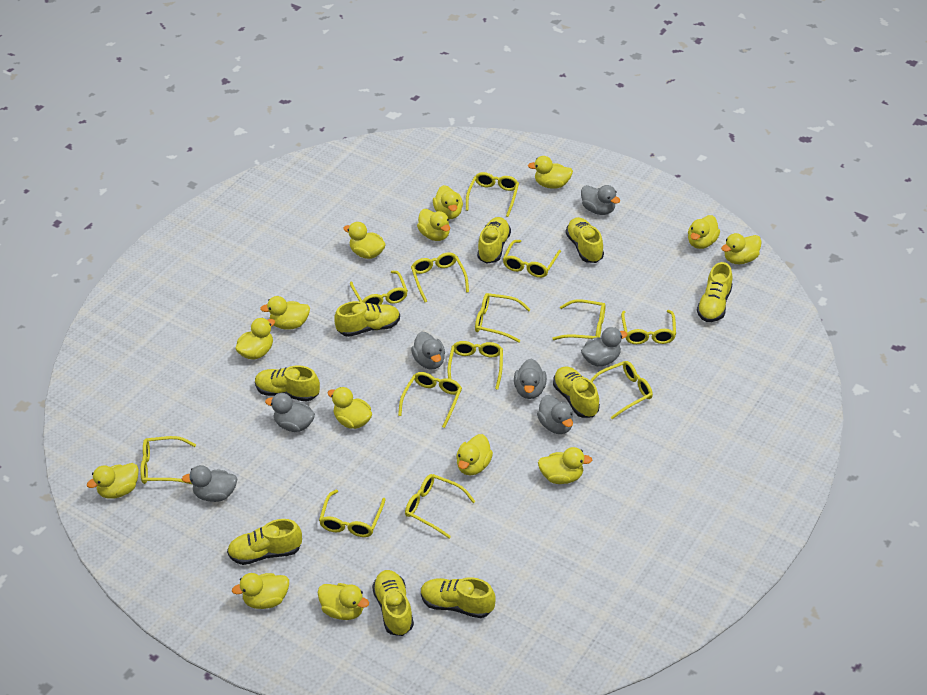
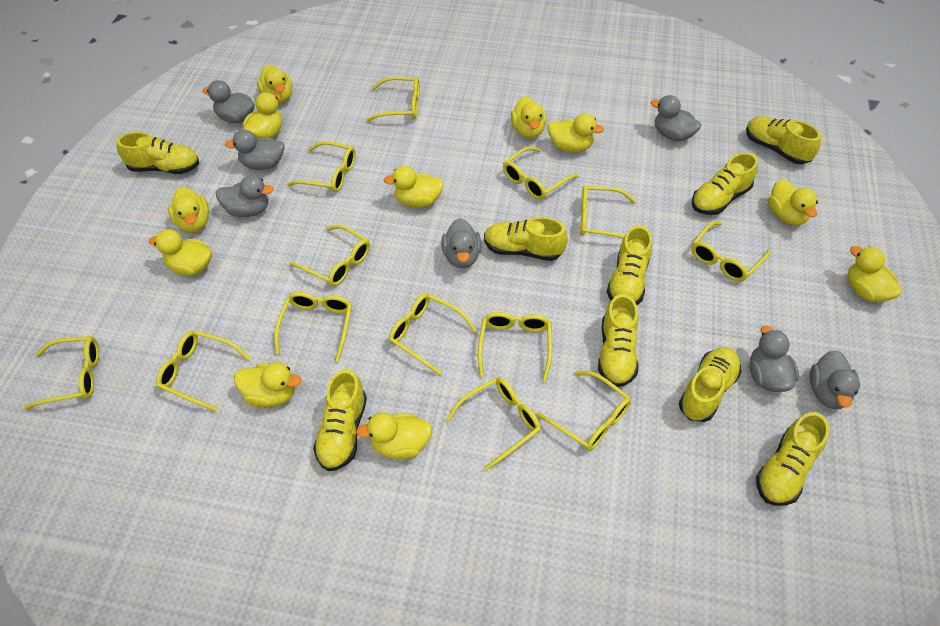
yellow duck: [87,463,139,499] [232,573,289,609] [235,318,275,360] [260,296,310,330] [318,583,369,620] [328,387,372,429] [343,222,386,259] [417,209,450,241] [433,185,463,219] [456,434,493,475] [528,156,573,189] [538,447,592,484] [688,215,720,249] [721,233,762,264] = 14 -> [149,229,212,276] [168,187,209,233] [234,362,301,407] [243,92,282,139] [257,65,293,104] [356,413,432,460] [384,166,444,208] [510,96,546,138] [548,113,604,153] [768,179,818,225] [847,246,902,303] = 11

